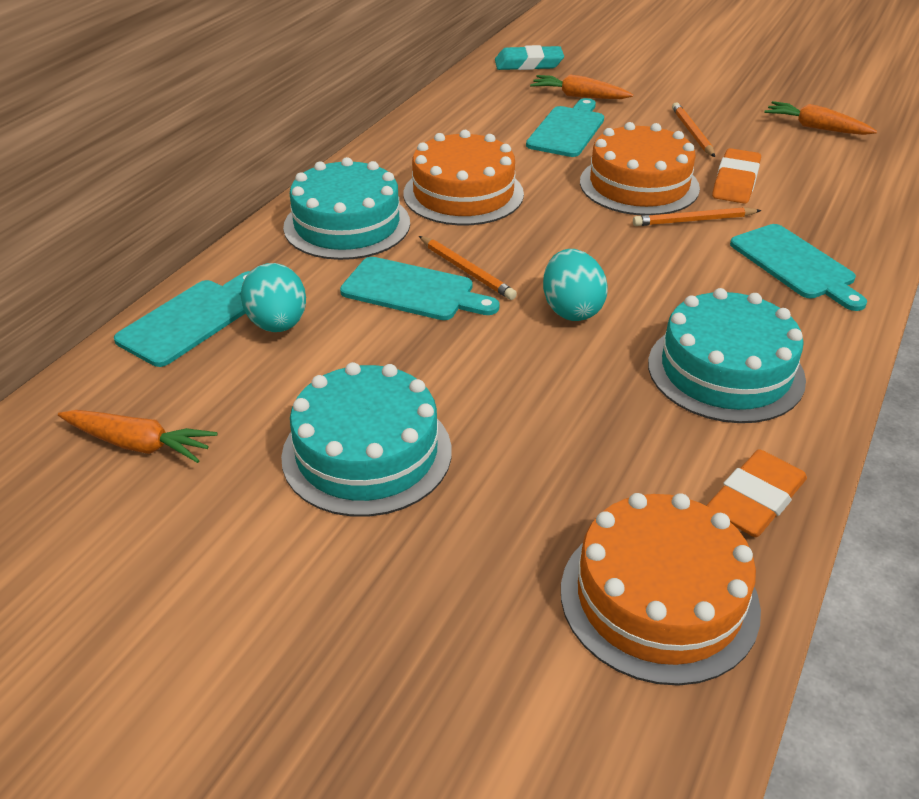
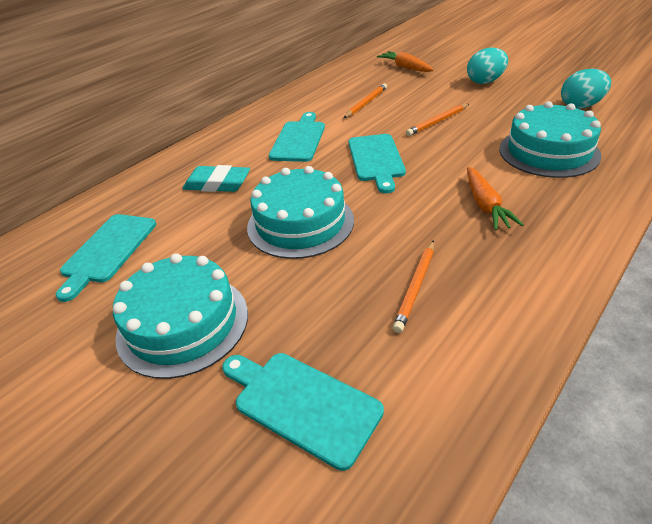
orange cake: [403,130,524,226] [561,493,761,686] [580,122,700,215] = 3 -> none = 0
orange carrot: [58,410,217,463] [530,74,633,99] [764,101,877,135] = 3 -> [377,51,434,72] [467,167,524,230] = 2
orange eraser: [707,449,807,537] [712,148,761,204] = 2 -> none = 0

